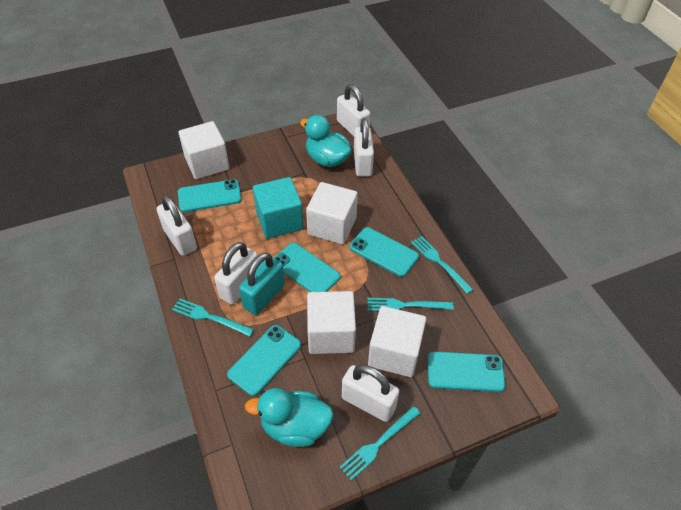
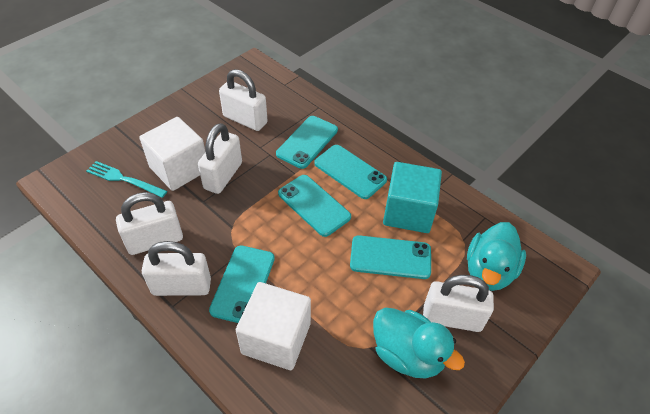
turquoise fork: [172,299,254,337] [340,406,421,480] [368,298,454,311] [411,236,473,294] = 4 -> [86,161,167,198] = 1
turquoise padlock: [239,252,285,315] = 1 -> none = 0
white cube: [179,121,229,179] [306,182,358,244] [307,291,356,354] [368,306,426,377] = 4 -> [139,117,205,191] [236,282,311,370] = 2

